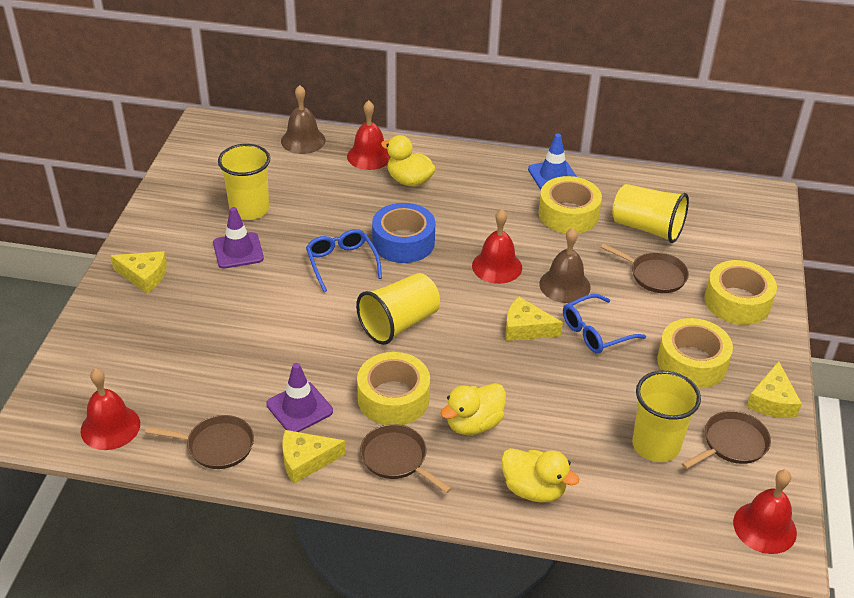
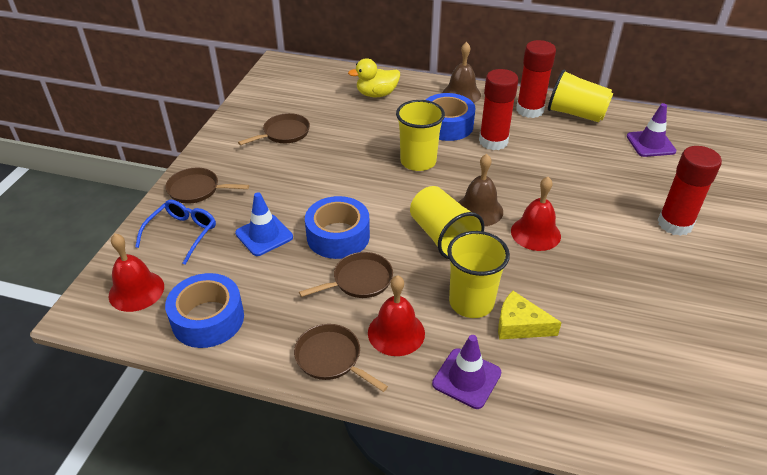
blue glasses: [306,229,382,292] [563,294,646,354] = 2 -> [135,200,216,265] = 1
blue tape: [372,203,435,263] = 1 -> [165,273,244,348] [305,196,370,259] [426,93,476,141] = 3
red bell: [81,368,140,450] [347,100,391,170] [472,209,522,284] [733,470,797,554] = 4 -> [109,233,164,312] [368,275,425,356] [511,177,561,251] = 3
red glue stick: none = 0 -> [479,69,518,150] [516,40,556,118] [658,146,722,236] = 3
yellow cheese: [110,251,167,294] [282,430,346,484] [505,297,563,341] [747,361,802,418] = 4 -> [498,291,562,340] = 1
yellow duck: [381,135,436,187] [441,383,506,435] [501,448,579,503] = 3 -> [348,58,400,97] = 1
yellow tape: [357,352,430,425] [538,176,602,233] [657,318,733,388] [705,260,777,325] = 4 -> none = 0

